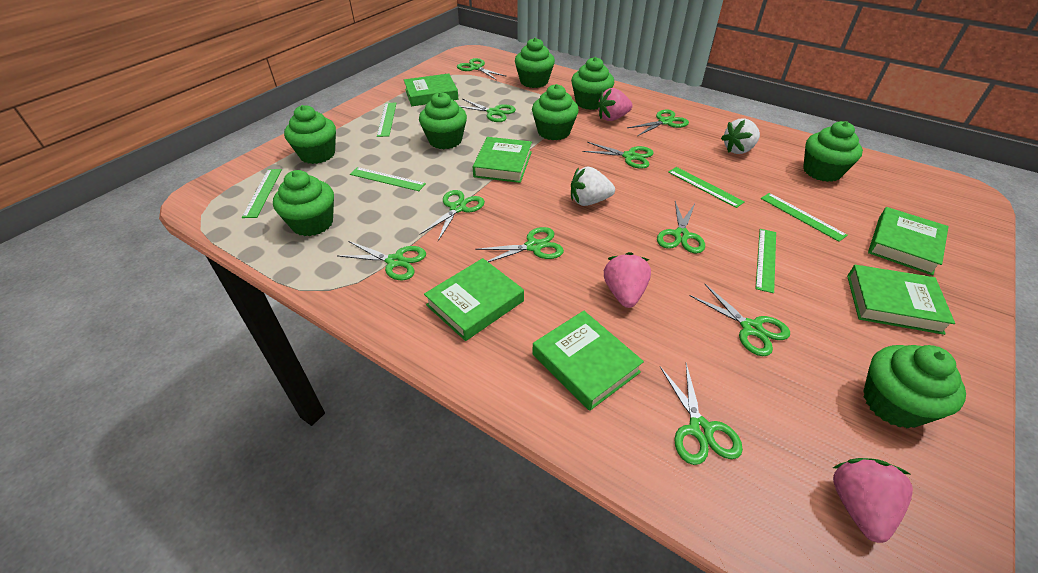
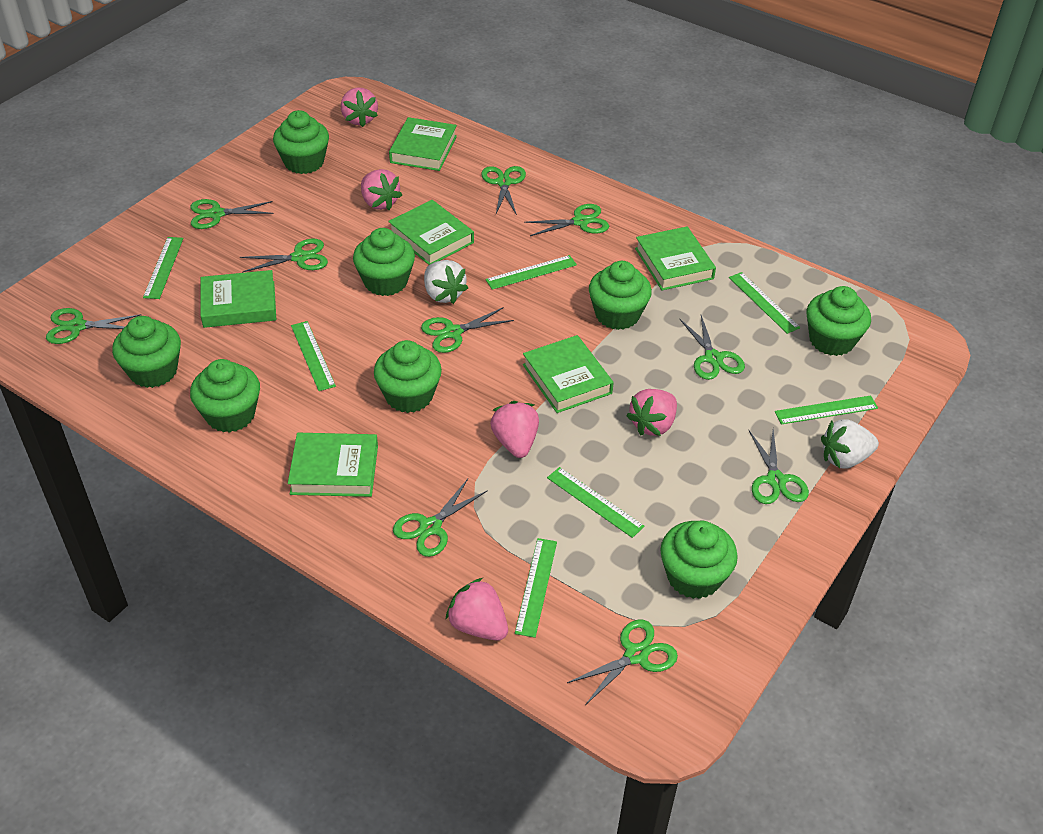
green ruler: [242,169,282,218] [350,167,426,191] [377,103,397,137] [668,167,745,208] [755,229,776,293] [761,193,848,242] = 6 -> [143,237,183,299] [291,321,336,391] [486,255,577,290] [515,538,557,638] [547,467,645,538] [729,272,800,334] [775,395,878,425] = 7
pink strawberry: [596,88,633,121] [604,252,651,308] [833,458,913,543] = 3 -> [341,88,378,127] [361,169,402,210] [446,578,508,641] [490,401,539,458] [626,389,677,436] = 5

